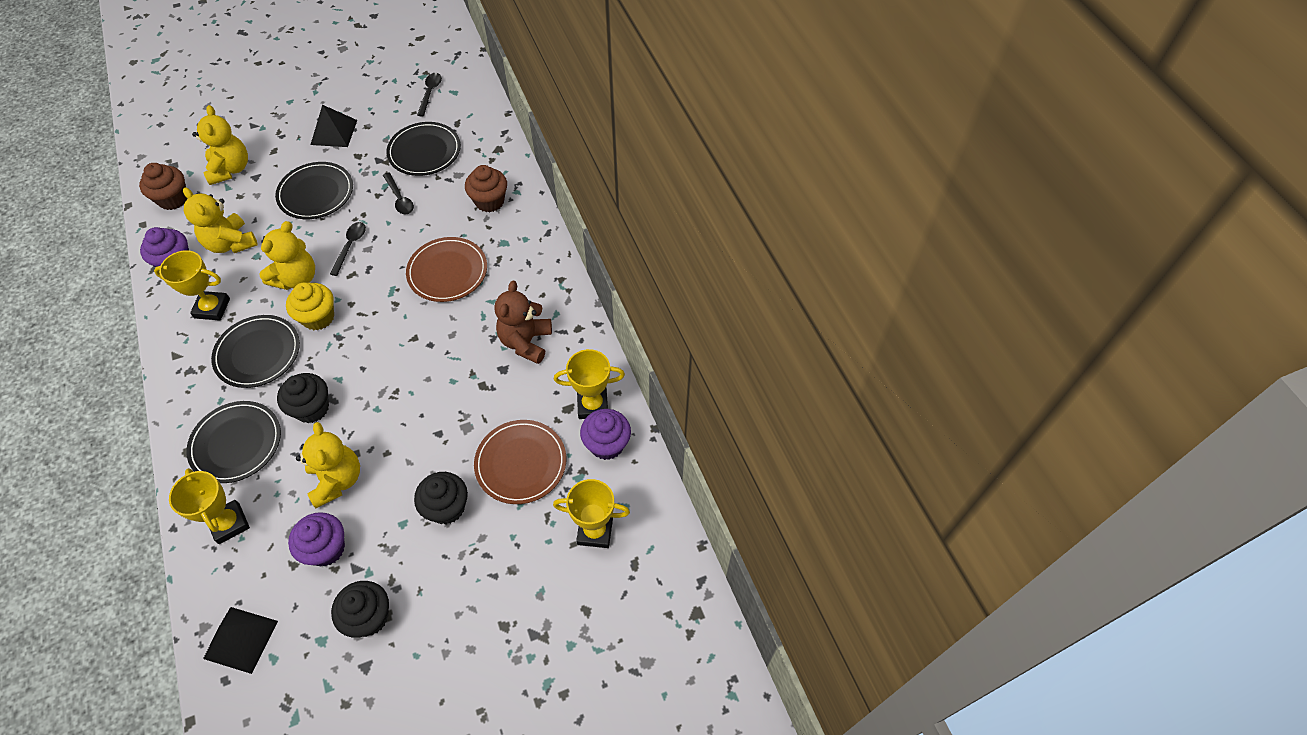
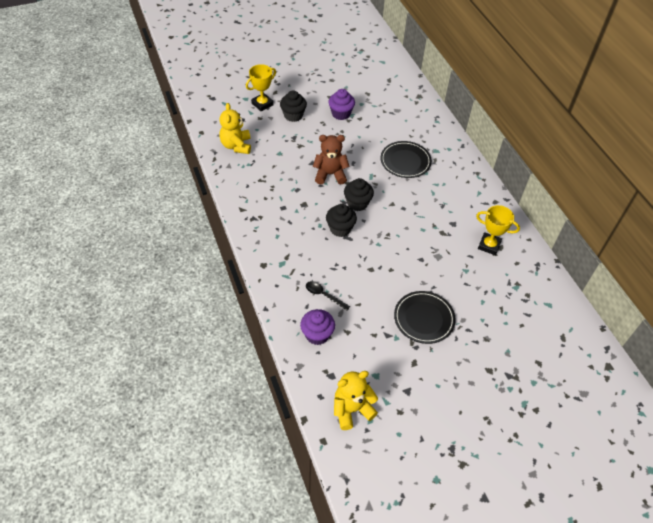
black plate: [187,401,281,483] [211,315,300,388] [275,162,353,219] [386,122,461,176] = 4 -> [380,141,432,178] [394,291,456,344] = 2
black pyramid: [203,607,278,674] [311,105,357,147] = 2 -> none = 0
black spoon: [330,222,366,276] [383,172,414,214] [417,73,442,116] = 3 -> [306,281,350,311] = 1
brown cupcake: [139,163,188,210] [465,165,507,212] = 2 -> none = 0
brown plate: [406,237,487,302] [474,420,566,504] = 2 -> none = 0
purple cupcake: [140,227,189,268] [288,512,345,566] [580,409,631,460] = 3 -> [300,309,335,345] [328,89,355,120] = 2
yellow cupcake: [286,282,334,331] = 1 -> none = 0
yellow teddy bear: [183,187,258,253] [192,105,248,185] [259,221,315,290] [296,422,360,508] = 4 -> [219,103,251,154] [334,371,378,430] = 2
yellow trophy: [154,250,230,321] [169,468,250,544] [553,479,630,548] [554,349,625,419] = 4 -> [246,64,276,111] [476,205,520,255] = 2

